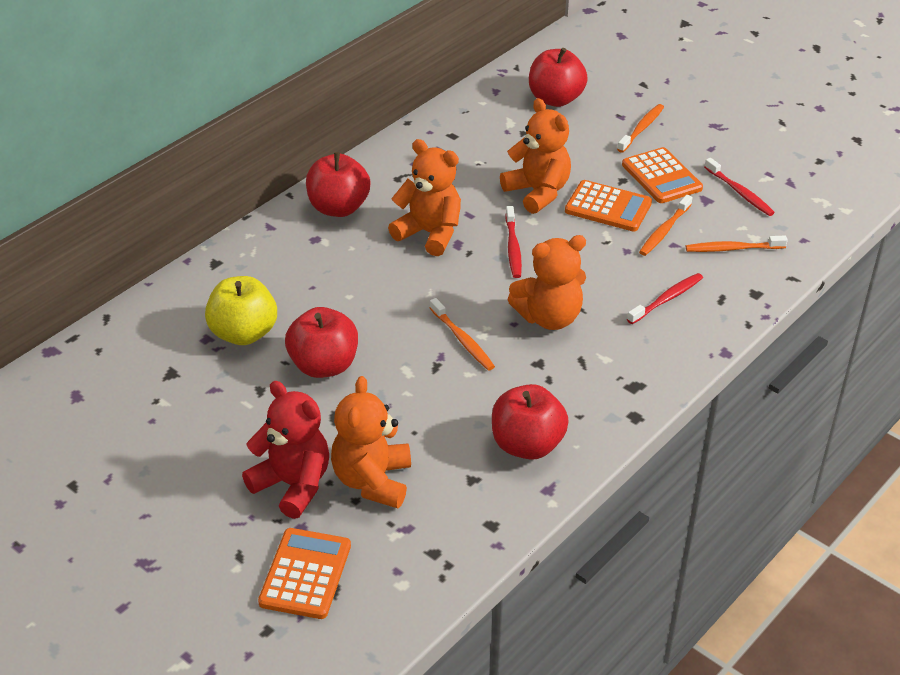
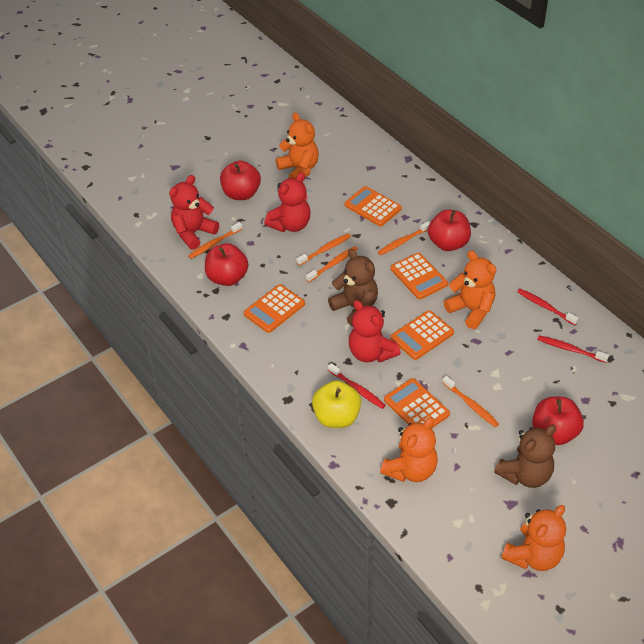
brown teddy bear: none = 0 -> [328,249,378,326] [494,425,556,488] = 2
orange calculator: [258,528,351,619] [565,180,652,232] [622,147,703,203] = 3 -> [244,284,305,333] [344,186,402,226] [384,378,450,429] [390,310,454,360] [391,253,448,299] = 5
orange toothbrush: [430,298,495,371] [617,104,664,153] [639,195,692,256] [686,236,788,252] = 4 -> [188,222,242,259] [296,233,351,266] [306,246,357,282] [378,221,430,255] [443,376,499,427] = 5
red teddy bear: [242,381,329,519] = 1 -> [169,175,219,250] [264,172,311,232] [349,300,401,363] = 3

